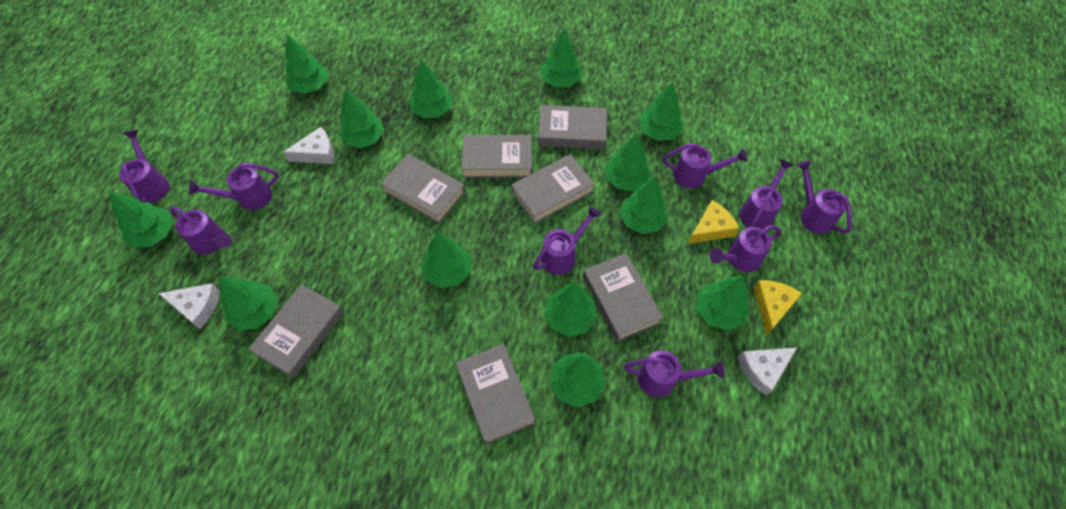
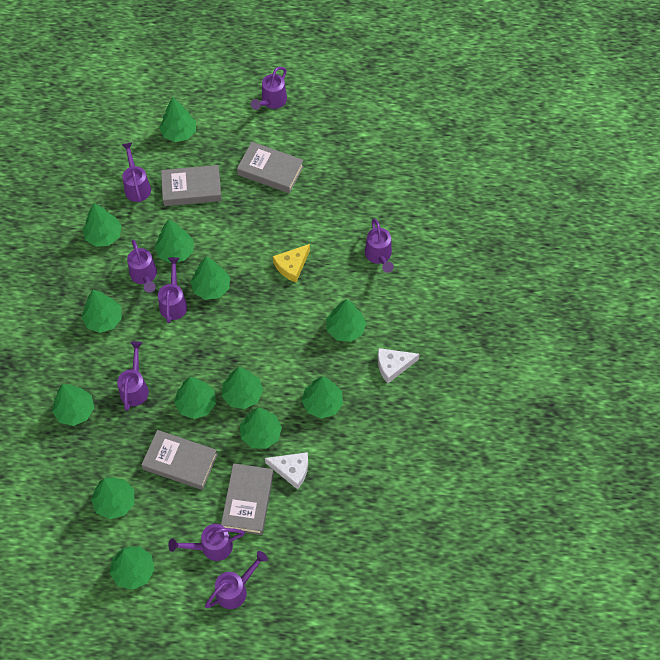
grey book: [248,284,344,378] [381,154,465,224] [456,344,535,445] [461,135,532,178] [511,154,595,224] [538,105,607,149] [583,253,663,342] = 7 -> [141,430,218,490] [161,165,222,206] [221,463,274,535] [237,142,304,193] = 4
purple watering can: [119,130,169,203] [170,206,232,255] [189,163,279,210] [533,206,601,275] [624,350,725,397] [663,143,747,189] [709,225,781,272] [739,159,793,229] [797,160,852,234] = 9 -> [117,341,149,411] [122,142,151,202] [127,240,157,293] [158,257,187,323] [168,524,245,561] [205,551,268,609] [251,67,287,110] [365,219,394,273] = 8
white cheese: [158,283,220,329] [283,127,334,164] [738,348,797,396] = 3 -> [265,452,308,490] [378,348,419,384] = 2
yellow cheese: [688,200,739,244] [753,280,802,335] = 2 -> [273,244,310,282] = 1

